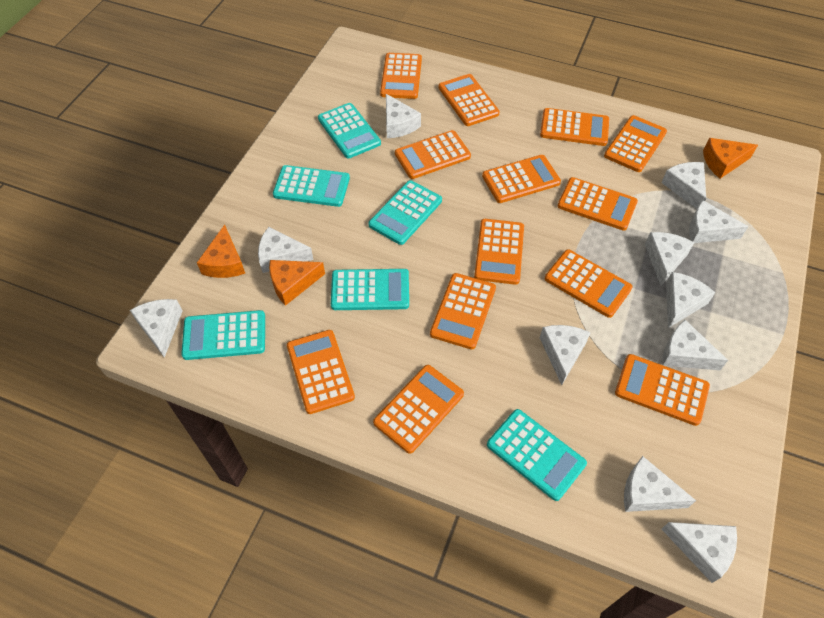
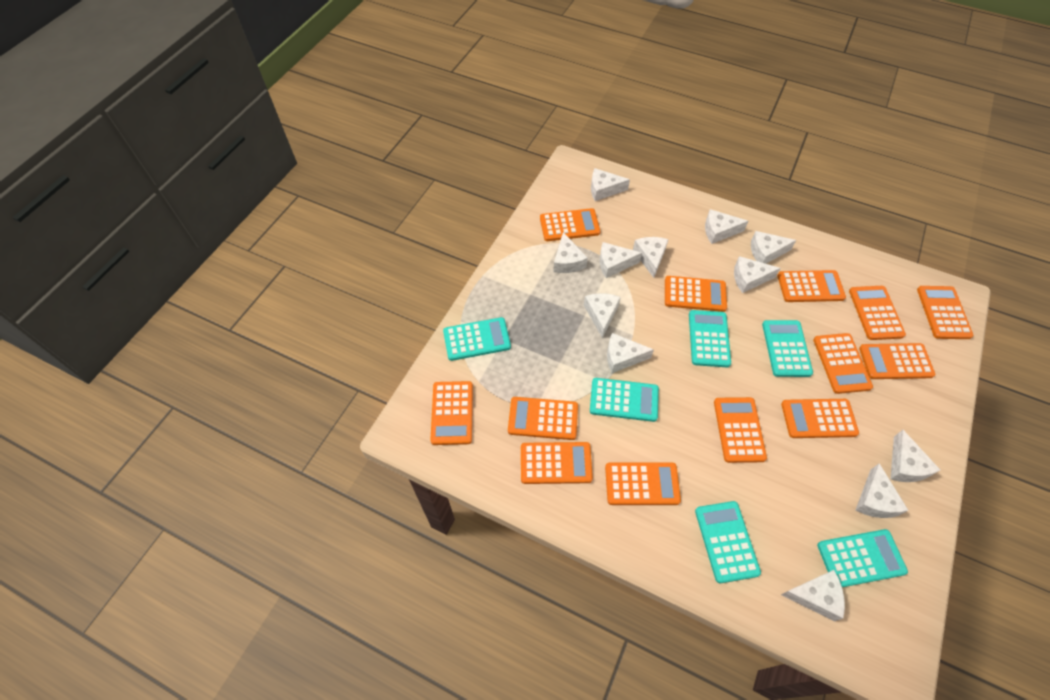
orange cheese: [197,225,245,278] [269,260,325,306] [703,138,758,179] = 3 -> none = 0
white cheese: [130,299,182,358] [258,227,313,273] [386,94,421,138] [540,325,591,385] [624,456,696,512] [645,232,694,285] [661,162,706,209] [662,522,737,583] [663,320,728,370] [666,272,715,328] [689,200,749,243] = 11 -> [553,232,588,273] [584,293,621,338] [591,168,630,201] [600,242,642,278] [607,333,654,373] [633,237,668,278] [705,209,748,244] [734,256,780,293] [751,231,796,264] [781,570,845,622] [856,463,908,518] [891,430,940,482] = 12

